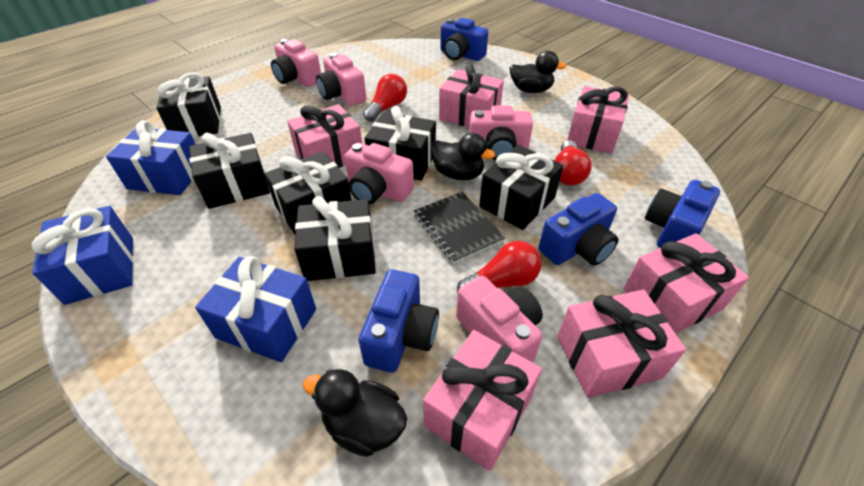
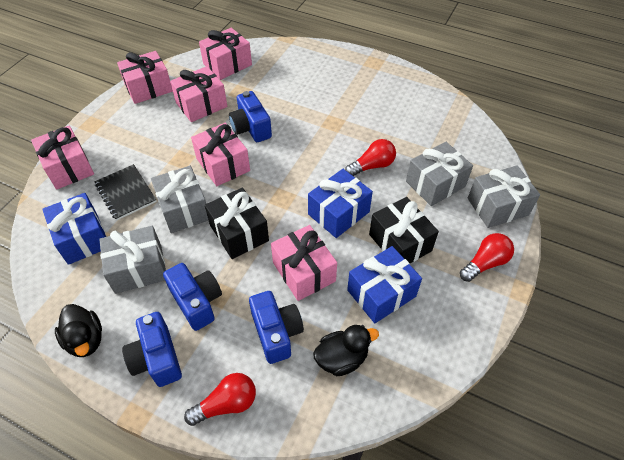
black duck: [303,369,407,457] [430,133,495,180] [509,51,567,93] = 3 -> [55,304,102,357] [313,325,379,376] = 2
black gift: [156,72,221,137] [189,133,270,209] [265,151,352,235] [294,196,376,281] [364,106,436,181] [479,145,563,230] = 6 -> [205,188,269,259] [369,197,439,263] = 2
grey gift: none = 0 -> [99,226,166,294] [151,166,209,233] [406,142,473,206] [468,165,540,228] = 4
pink camera: [271,39,321,87] [316,53,366,106] [344,143,414,204] [456,276,543,362] [469,105,533,160] = 5 -> none = 0

